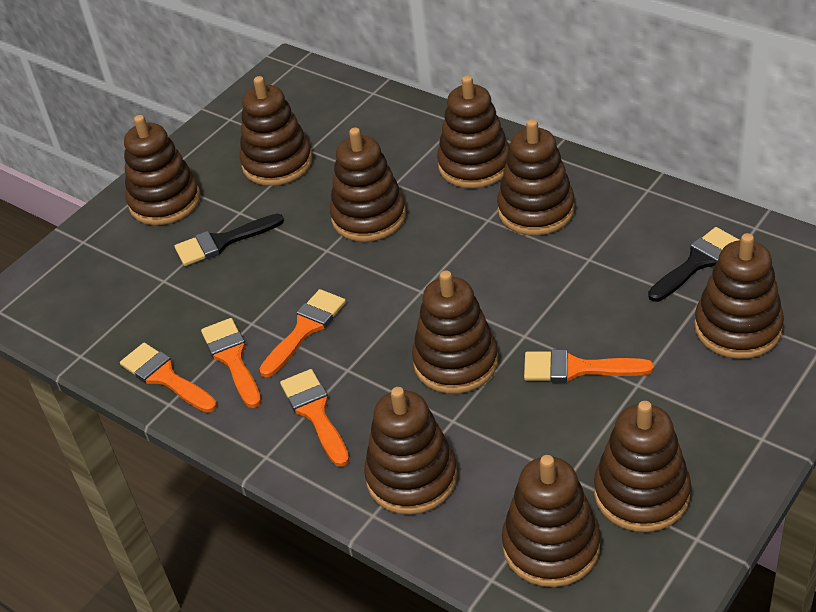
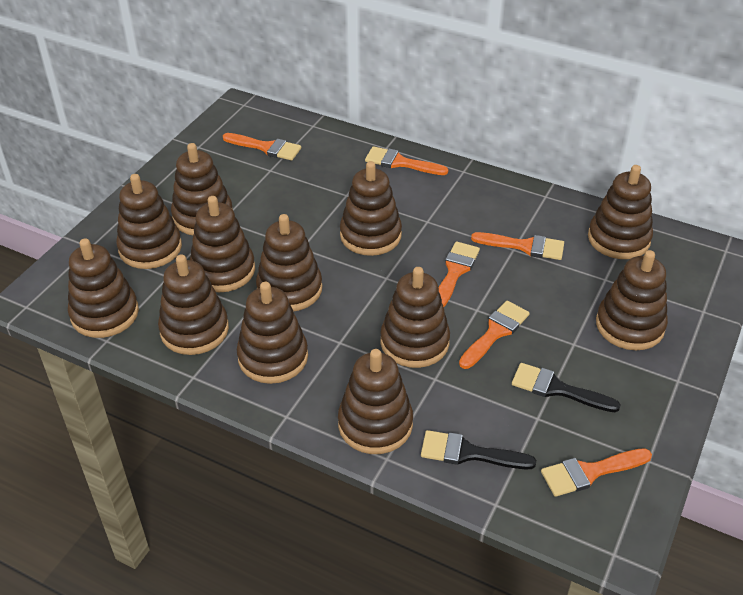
brown stacking toy: [124,115,201,225] [240,76,312,186] [330,128,406,242] [364,387,458,514] [412,271,498,394] [437,76,510,188] [497,119,575,235] [502,455,600,587] [594,401,691,532] [694,233,784,359] = 10 -> [68,238,139,338] [116,174,182,269] [158,254,229,355] [171,143,232,235] [190,196,255,292] [237,282,308,384] [256,214,322,311] [338,349,413,454] [340,161,402,256] [380,267,450,368] [588,165,653,259] [596,250,668,350] = 12
orange brush: [120,343,217,413] [201,318,261,408] [259,289,346,378] [280,369,349,467] [524,350,654,382] = 5 -> [223,133,301,160] [365,146,449,175] [438,242,480,307] [459,301,530,369] [471,232,564,260] [541,448,652,497] = 6

